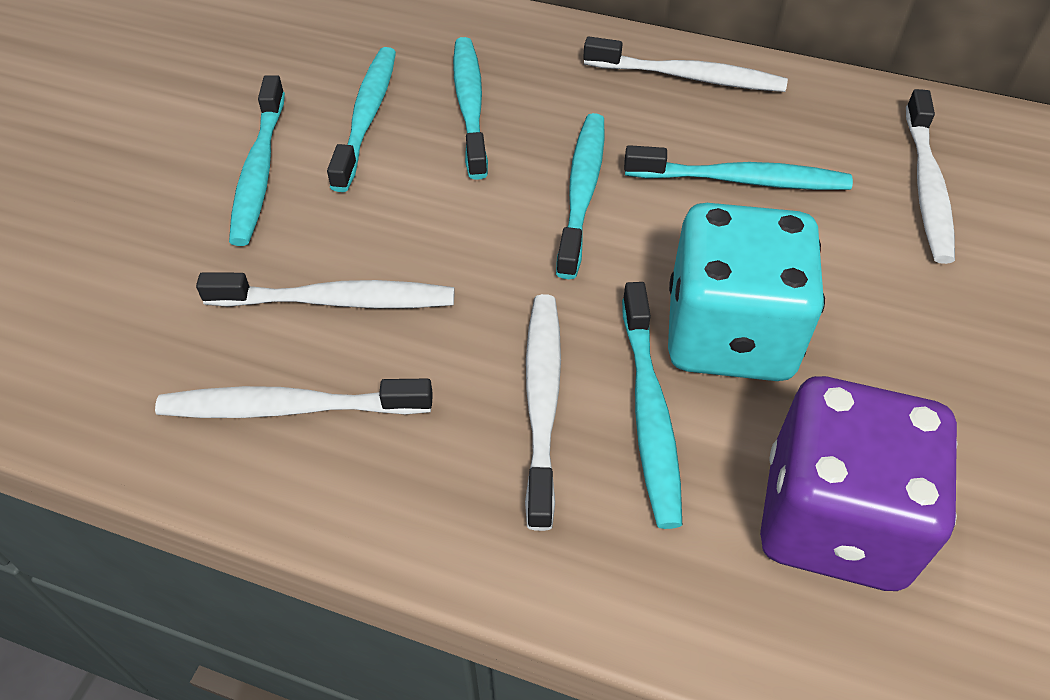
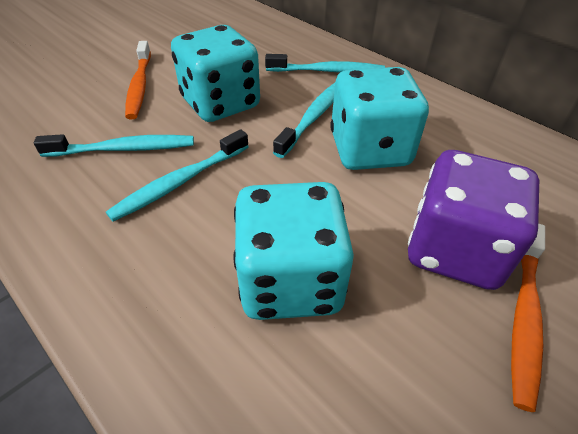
orange toothbrush: none = 0 -> [125,41,151,120] [511,223,545,412] = 2
turquoise dice: [668,203,825,381] = 1 -> [171,25,260,122] [234,182,354,320] [330,67,429,170] = 3
turquoise toothbrush: [229,75,285,246] [327,47,396,192] [453,37,488,180] [556,113,604,279] [622,282,682,529] [624,145,853,190] = 6 -> [33,134,194,157] [106,129,249,222] [265,54,385,73] [273,83,335,158] = 4
white toothbrush: [155,379,433,418] [196,272,455,308] [525,294,561,531] [583,37,788,92] [906,89,955,264] = 5 -> none = 0

